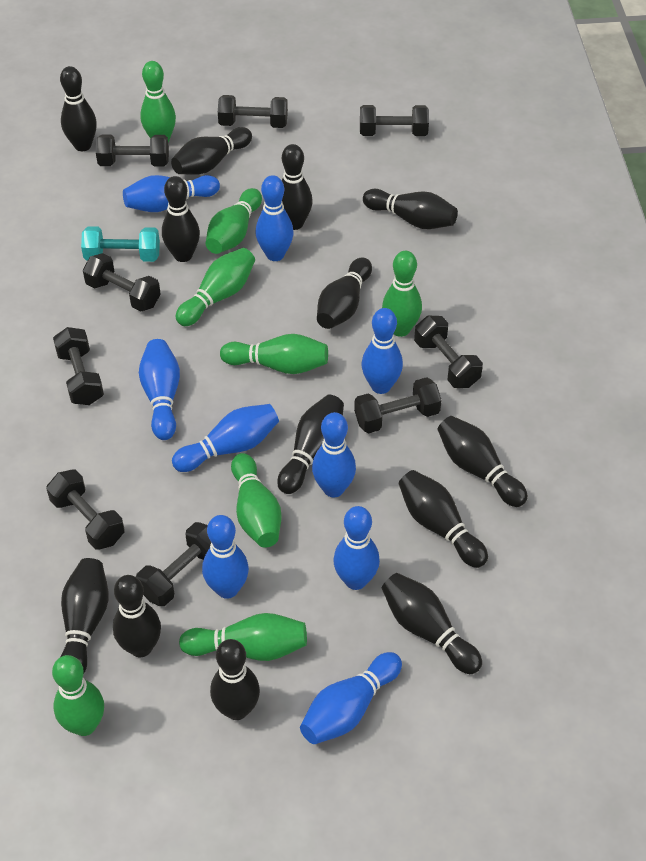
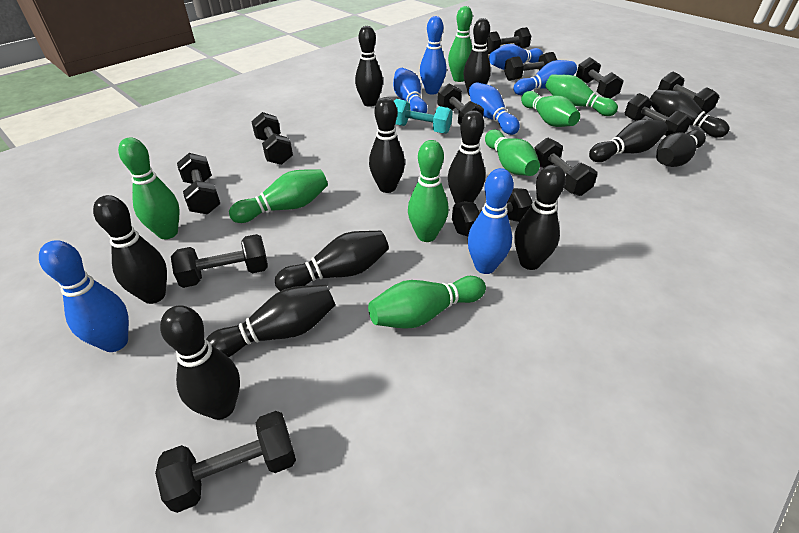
black bowling pin: [60,66,97,151] [60,558,109,675] [113,575,161,657] [162,176,200,262] [171,127,252,175] [210,639,260,720] [277,394,344,494] [282,144,313,230] [317,258,372,329] [363,189,458,229] [382,573,482,674] [399,470,488,568] [438,416,528,507] = 13 -> [93,195,167,304] [160,305,240,420] [206,284,335,357] [275,231,389,291] [355,26,383,107] [369,97,405,193] [448,110,486,204] [463,18,491,96] [514,165,566,270] [589,119,667,162] [650,90,730,138] [656,130,706,167] = 12
black dumbbell: [46,470,125,550] [53,327,104,405] [83,253,161,312] [96,134,169,166] [136,522,211,606] [218,95,288,128] [354,377,441,433] [360,105,429,136] [414,316,483,388] = 9 -> [155,411,296,513] [171,234,268,288] [177,153,220,215] [251,112,293,165] [437,83,484,124] [452,188,532,236] [486,27,531,54] [504,52,557,81] [534,138,597,196] [576,57,624,99] [625,93,692,136] [658,72,719,114] = 12
blue bowling pin: [123,175,220,212] [139,339,180,440] [172,404,279,472] [202,515,249,599] [256,175,294,261] [300,652,402,744] [312,412,356,498] [333,506,380,590] [362,308,403,394] = 9 -> [39,240,129,352] [393,68,427,113] [420,16,446,95] [468,168,514,274] [469,82,520,135] [489,44,543,70] [513,60,577,95] = 7

